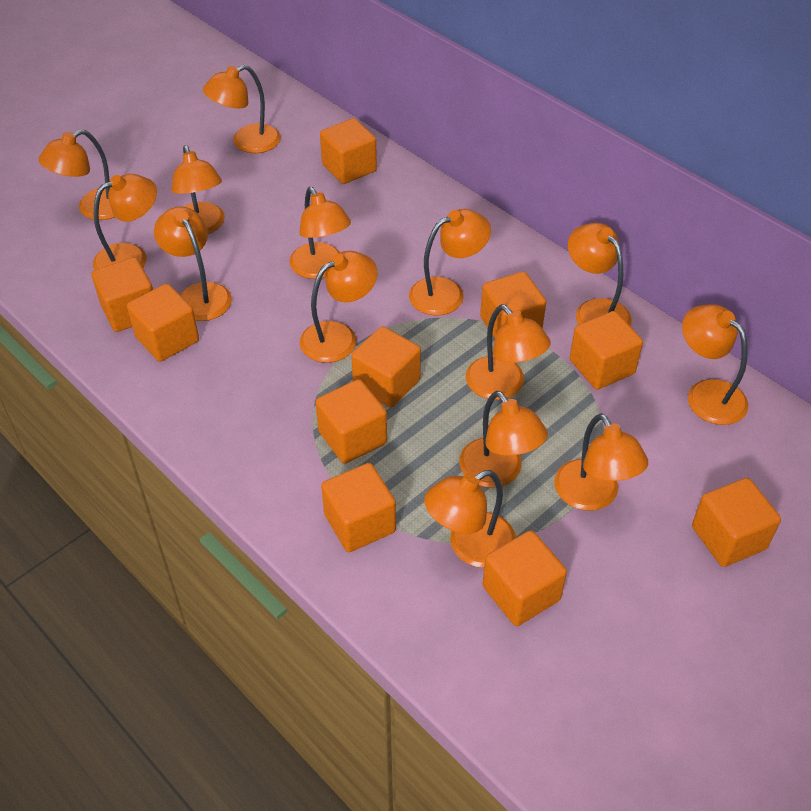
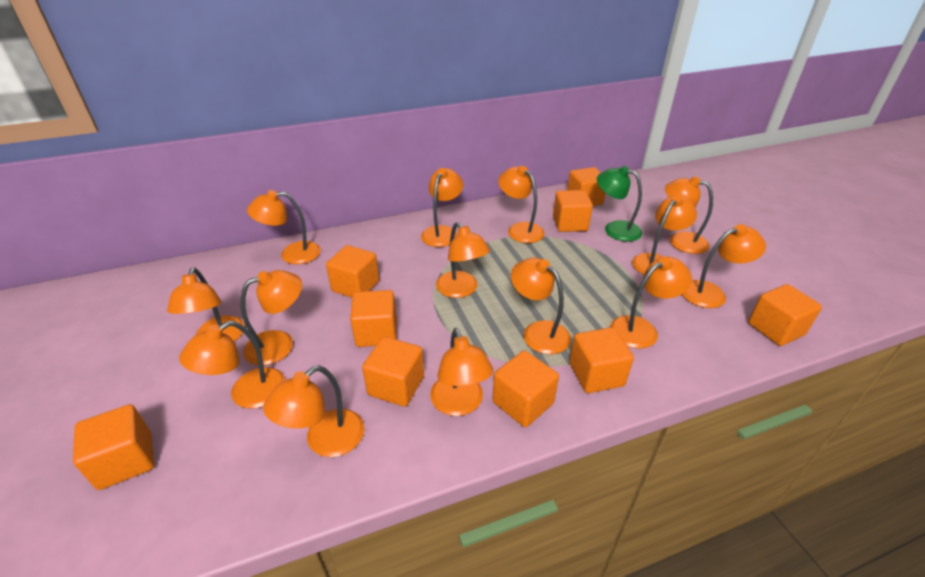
green lamp: none = 0 -> [597,166,642,242] = 1
orange cube: [92,257,153,332] [127,283,199,362] [316,379,387,464] [320,118,377,184] [321,463,396,552] [351,326,421,408] [480,272,546,338] [483,530,567,626] [570,311,643,389] [692,478,781,567] = 10 -> [73,404,154,490] [326,245,379,298] [350,290,397,347] [362,337,424,407] [492,350,559,427] [553,190,593,232] [567,167,606,206] [569,327,634,393] [748,284,822,346] = 9

